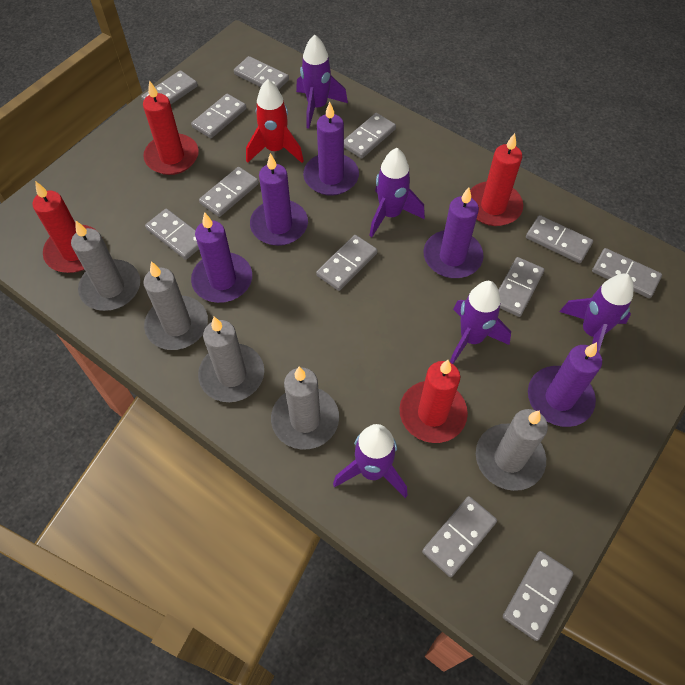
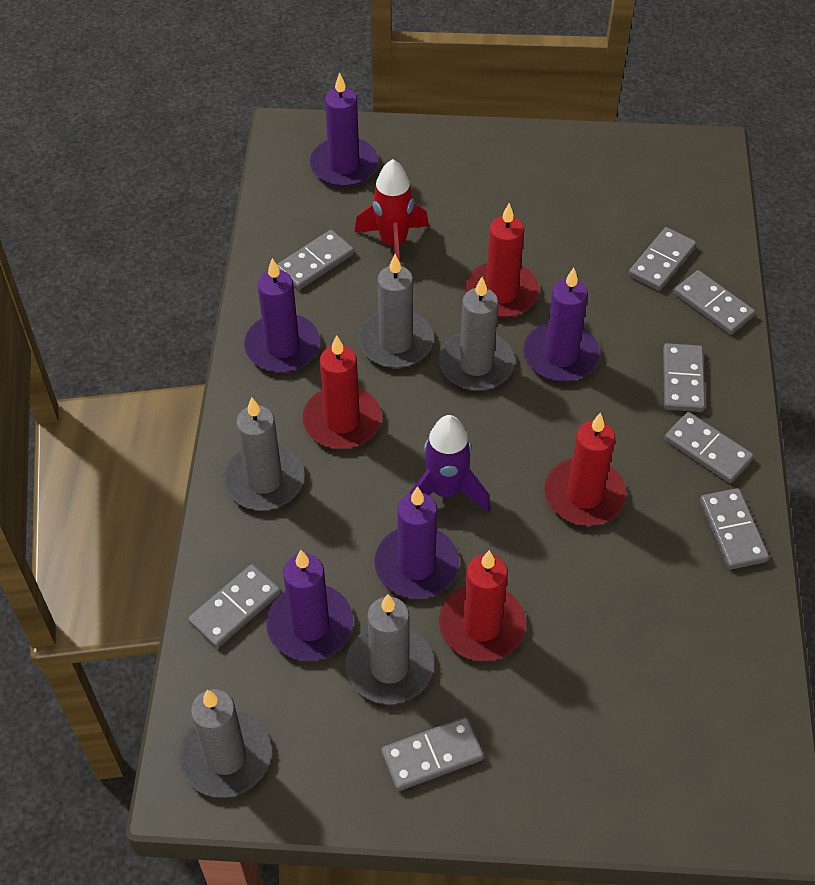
grey domino: [141,70,198,104] [145,209,199,260] [191,94,246,138] [199,167,259,217] [234,56,289,90] [316,235,377,291] [344,113,396,159] [422,496,497,577] [498,257,545,317] [503,551,573,641] [526,215,593,263] [592,248,662,298] = 12 -> [188,564,281,648] [277,230,354,290] [381,717,484,791] [629,227,696,291] [663,343,705,412] [664,412,754,483] [674,270,755,335] [700,488,769,570] = 8
purple rocket: [296,35,348,129] [333,424,408,498] [369,148,425,237] [450,281,511,364] [559,274,634,352] = 5 -> [409,415,490,513] = 1

